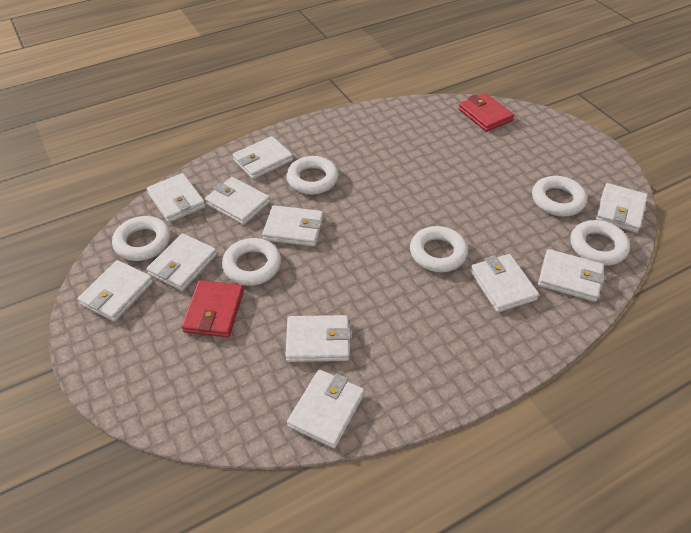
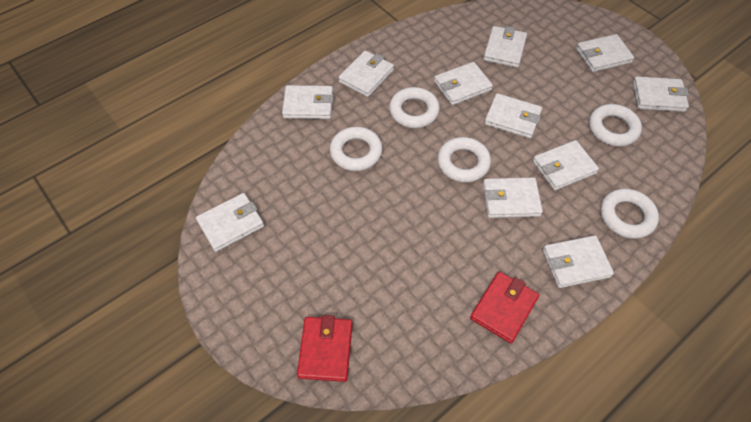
white ring: [112,216,170,261] [222,238,281,286] [286,156,338,195] [410,226,468,272] [532,176,587,216] [570,220,630,266] = 6 -> [330,127,383,171] [389,87,440,128] [438,137,491,183] [589,104,642,146] [600,189,659,239] = 5

